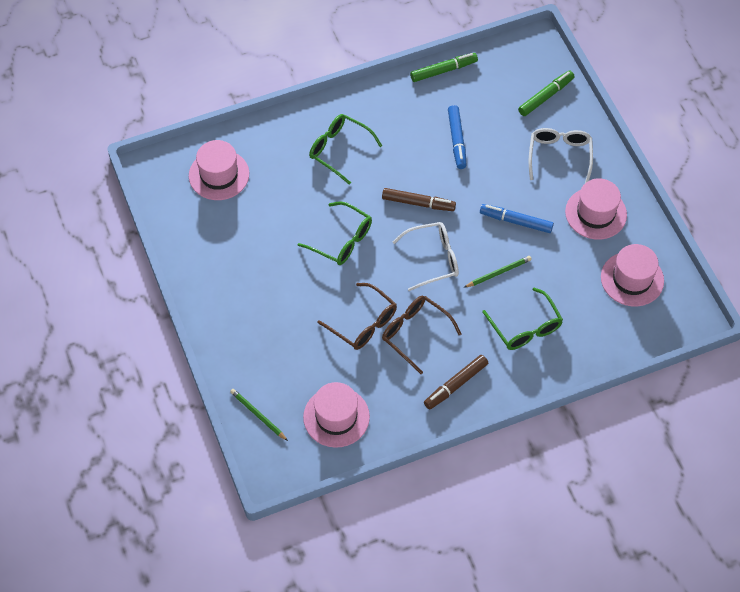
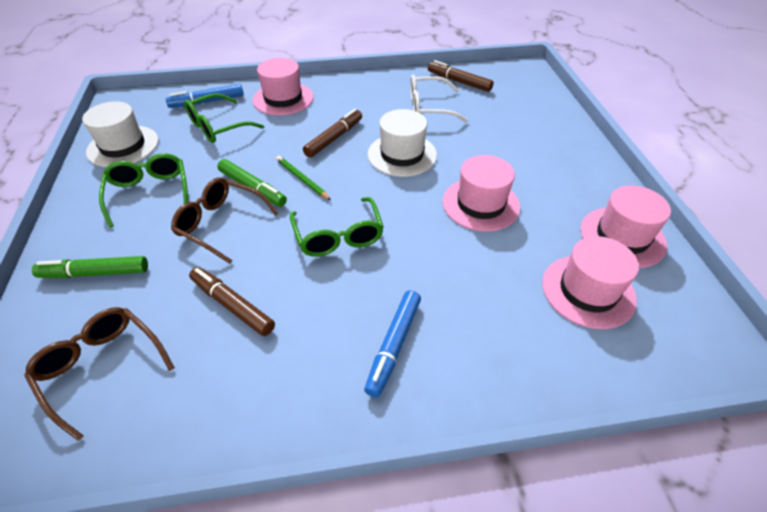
brown marker: [382,188,456,211] [424,355,488,410] = 2 -> [189,267,275,336] [303,109,362,158] [428,60,494,92] = 3
green pencil: [230,389,288,441] [464,256,532,288] = 2 -> [276,156,331,200] = 1
white glasses: [393,222,459,291] [529,128,593,183] = 2 -> [410,75,468,123] = 1
white hat: none = 0 -> [82,101,158,167] [368,109,437,177] = 2

